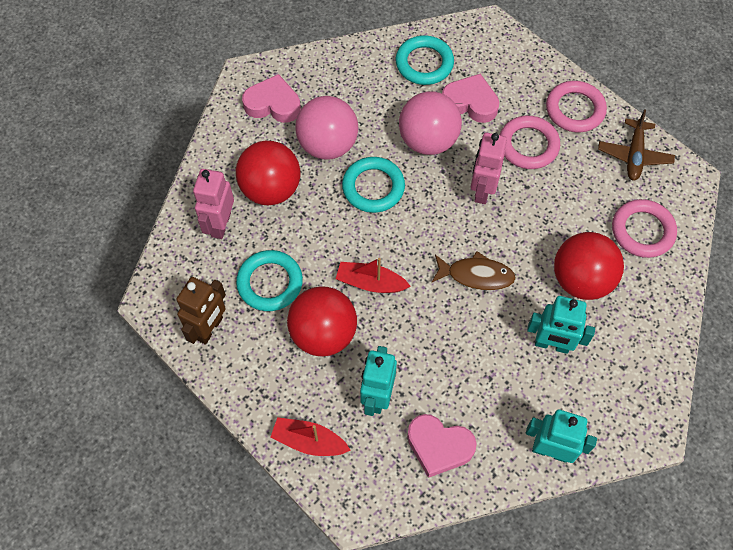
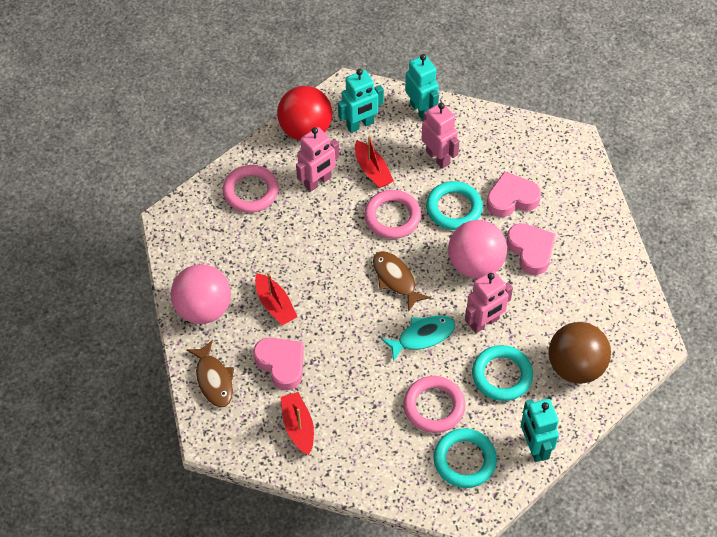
brown ball: none = 0 -> [549,322,611,384] = 1
brown fish: [432,251,516,290] = 1 -> [186,340,234,408] [373,251,431,311] = 2
brown plane: [598,109,675,181] = 1 -> none = 0
brown robot: [176,277,226,345] = 1 -> none = 0
pink robot: [193,169,234,239] [471,133,507,204] = 2 -> [296,127,339,192] [421,103,459,169] [465,271,513,333] = 3
red ball: [236,141,300,205] [287,286,357,356] [554,232,624,300] = 3 -> [277,86,332,141] = 1
red boat: [270,417,351,456] [336,258,411,293] = 2 -> [255,272,297,325] [281,392,314,455] [355,135,394,188] = 3
turquoise fish: none = 0 -> [381,316,455,362] = 1

